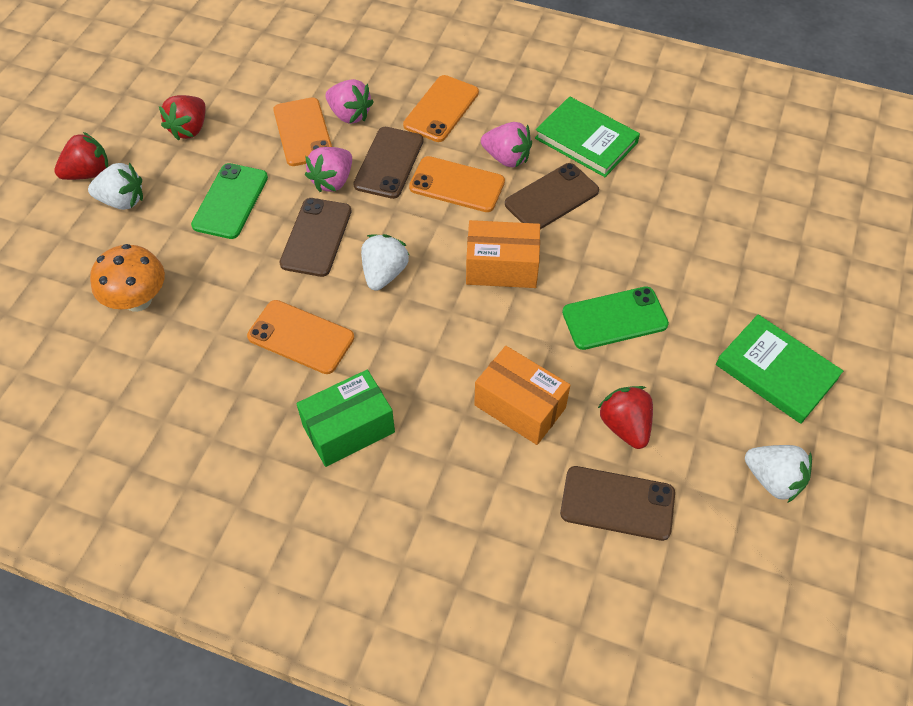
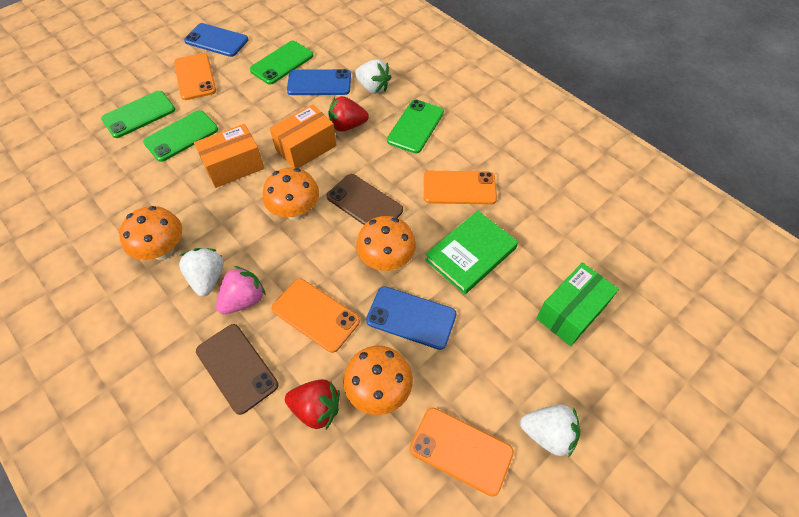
blue phone: none = 0 -> [184,23,248,57] [287,69,351,95] [366,286,457,350] = 3
brown phone: [280,198,352,277] [353,127,423,199] [505,163,599,229] [560,466,675,541] = 4 -> [196,324,279,415] [326,174,403,225] = 2
green book: [535,96,640,177] [716,314,843,424] = 2 -> [425,211,518,295] = 1
green phone: [191,163,268,239] [562,286,669,350] = 2 -> [101,91,175,138] [143,110,218,162] [249,41,313,85] [387,99,444,153] = 4
orange mushroom: [90,244,165,312] = 1 -> [119,206,182,260] [263,167,319,220] [343,345,413,415] [356,216,416,271] = 4
pink strawberry: [305,147,352,192] [325,79,374,124] [481,122,532,167] = 3 -> [216,266,266,314] = 1
red strawberry: [54,132,108,180] [159,95,206,141] [598,386,653,449] = 3 -> [285,379,340,429] [328,96,369,132] = 2

